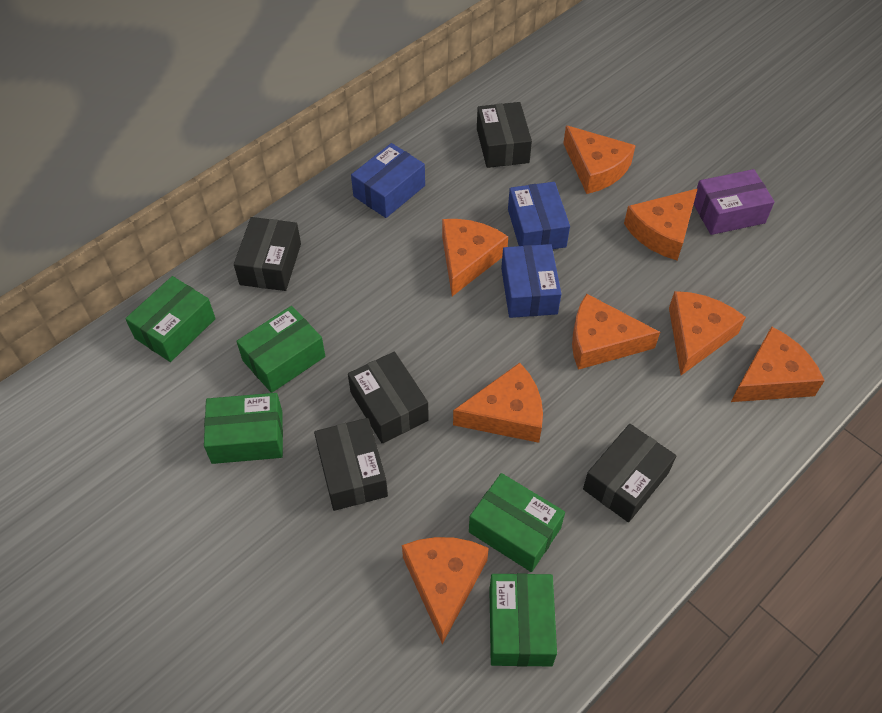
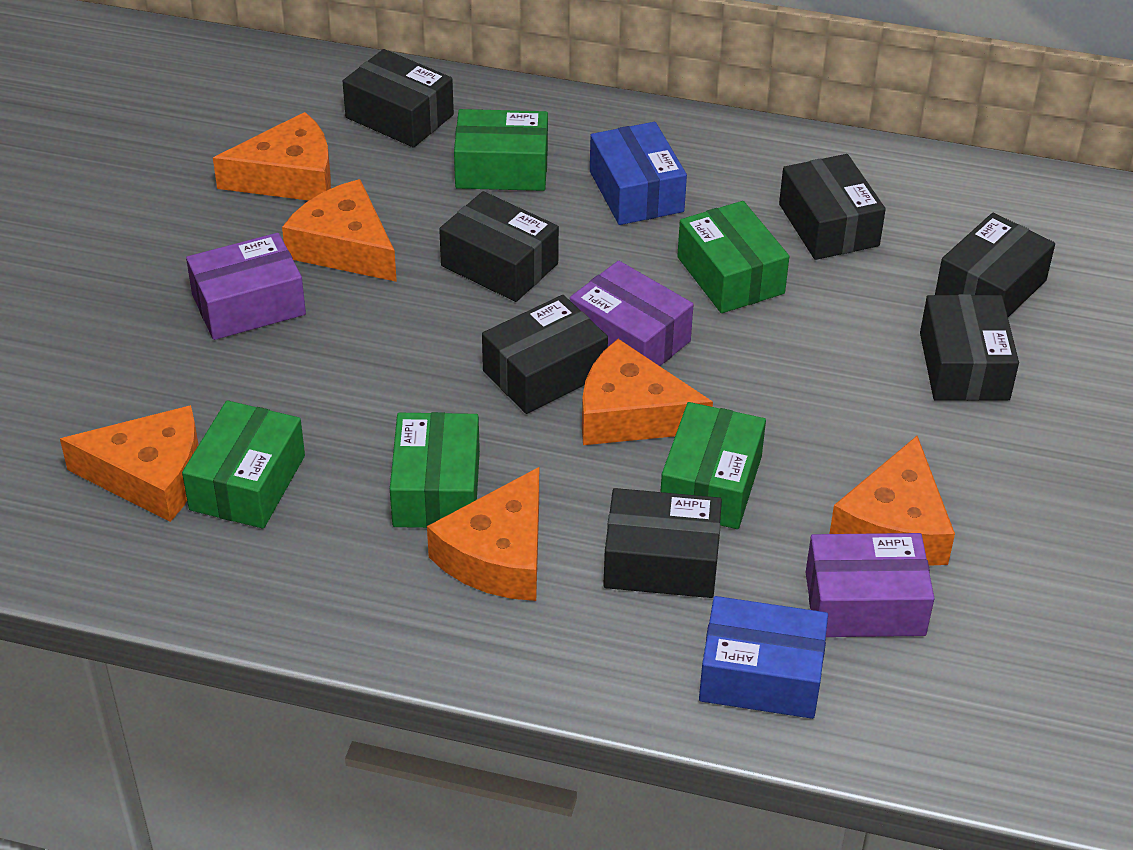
black box: [234,217,301,291] [314,418,388,511] [348,352,429,443] [477,102,532,168] [583,424,676,522] = 5 -> [343,49,454,148] [439,191,559,302] [482,295,608,414] [603,488,722,598] [779,154,886,260] [920,294,1019,401] [935,213,1055,317] = 7
blue box: [351,143,425,218] [501,244,561,318] [508,182,570,249] = 3 -> [590,122,687,225] [699,596,828,719] = 2
orange cheese: [402,537,489,644] [442,219,508,296] [453,363,543,443] [563,125,636,194] [572,294,660,370] [624,188,698,260] [669,291,746,375] [731,326,825,402] = 8 -> [60,405,199,522] [213,112,331,201] [282,179,397,282] [427,467,539,601] [582,339,713,445] [829,436,955,566] = 6
purple box: [693,169,775,235] = 1 -> [186,233,306,340] [570,261,694,366] [806,533,935,637] = 3

